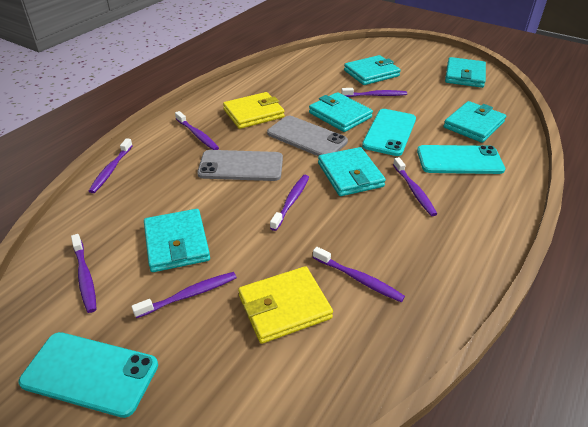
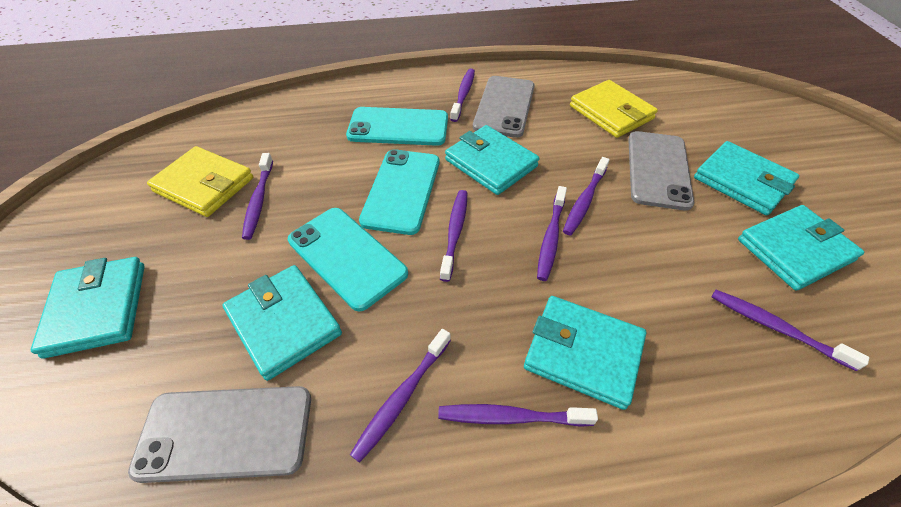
grey phone: [197,150,283,181] [267,116,348,156] = 2 -> [128,386,311,483] [473,76,535,138] [628,131,694,211] = 3

